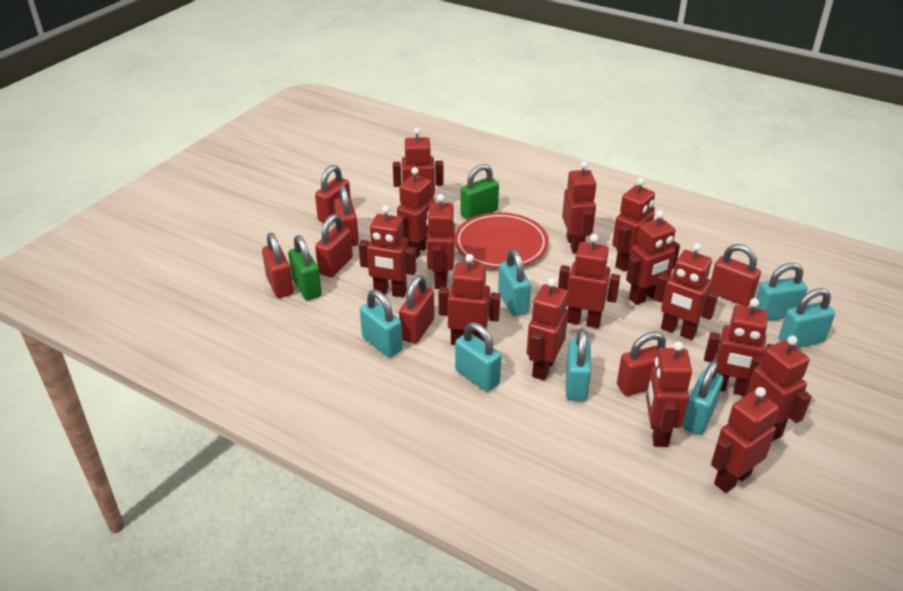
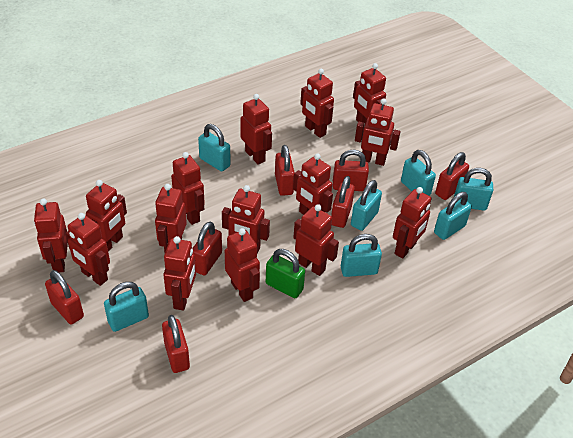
green padlock: [288,235,322,300] [460,164,499,220] = 2 -> [266,249,305,298] = 1
red plate: [455,212,549,269] = 1 -> none = 0

